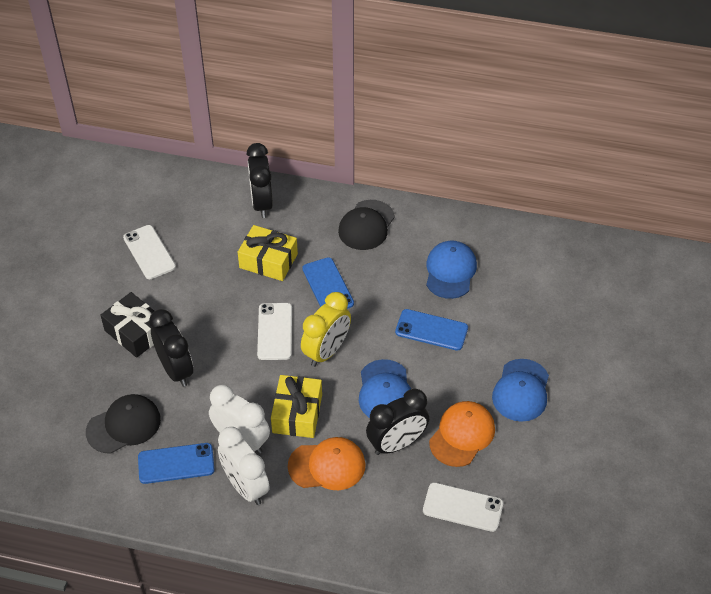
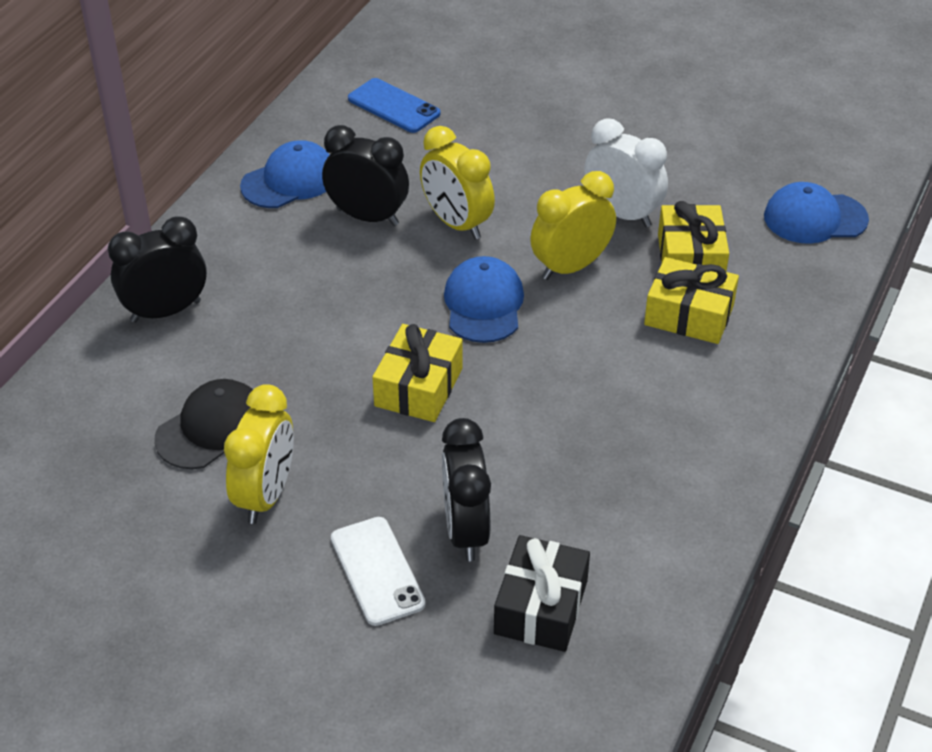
black cap: [86,394,161,454] [338,200,395,250] = 2 -> [154,379,253,469] = 1
blue phone: [138,443,215,484] [302,257,354,309] [395,309,468,351] = 3 -> [348,78,441,133] = 1
orange cap: [288,437,366,490] [429,401,495,467] = 2 -> none = 0
white clock: [209,385,270,454] [218,427,270,505] = 2 -> [584,118,668,227] = 1
white phone: [123,225,176,279] [257,303,292,360] [423,482,503,532] = 3 -> [331,517,425,626] = 1
yellow clock: [301,292,351,367] = 1 -> [224,384,294,524] [420,126,495,239] [530,171,616,280] = 3
yellow gift: [238,225,298,281] [271,375,322,438] = 2 -> [372,324,463,422] [644,257,739,344] [658,201,729,271] = 3

